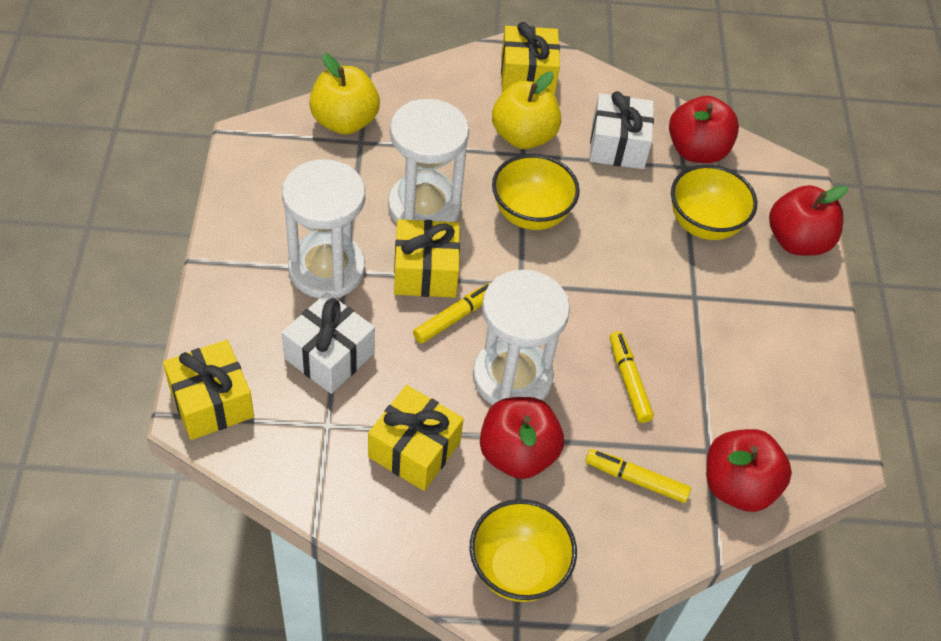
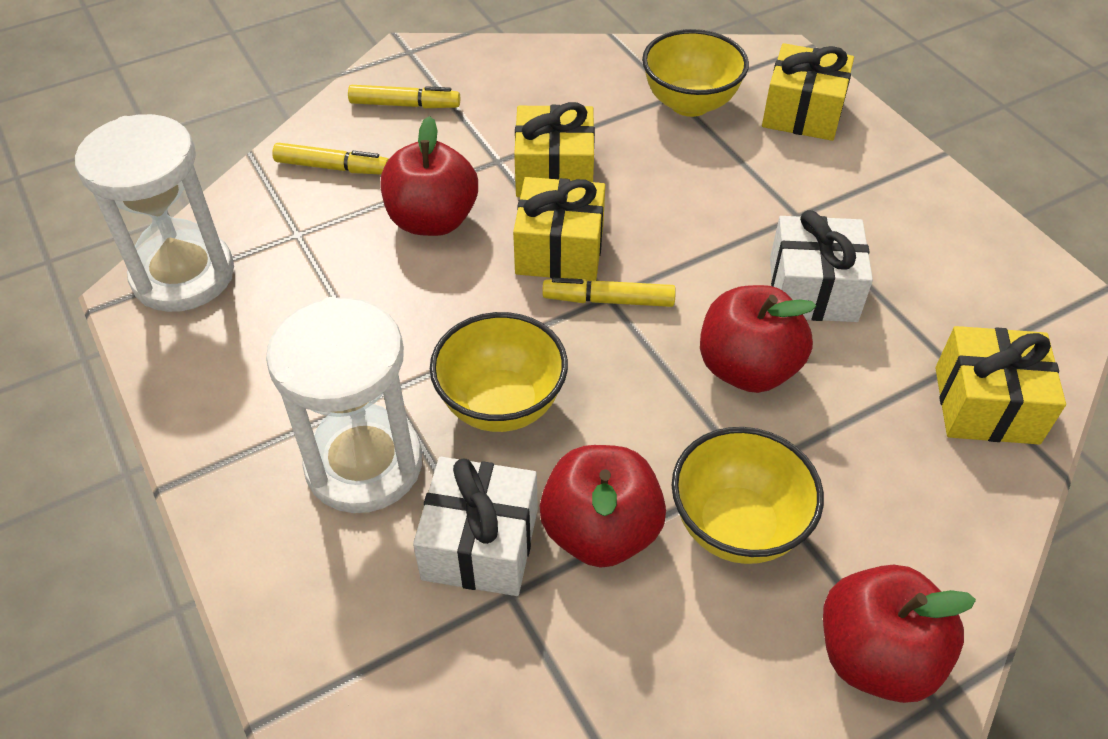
white hourglass: [282,159,365,298] [388,99,469,224] [473,270,570,405] = 3 -> [75,114,234,312] [266,297,422,513] = 2
yellow apple: [309,53,380,135] [492,72,561,149] = 2 -> none = 0

